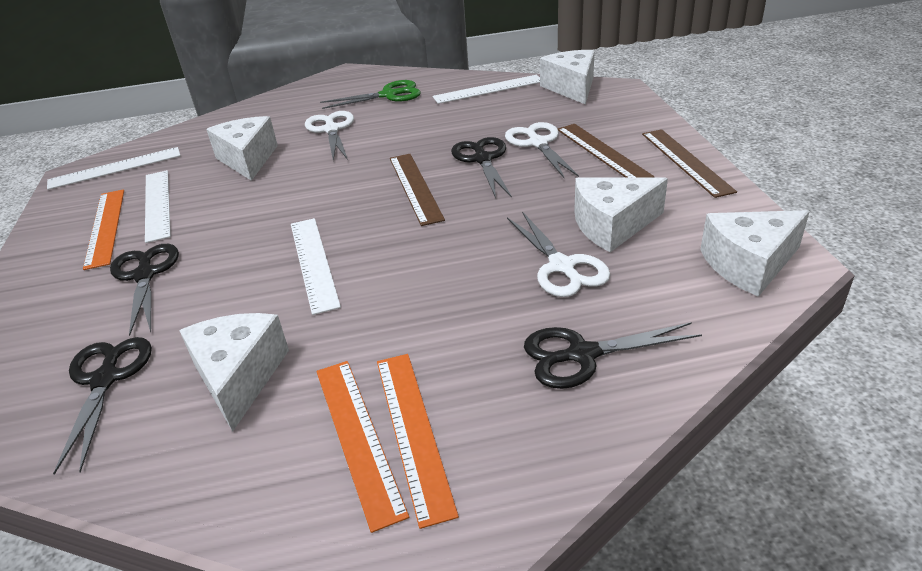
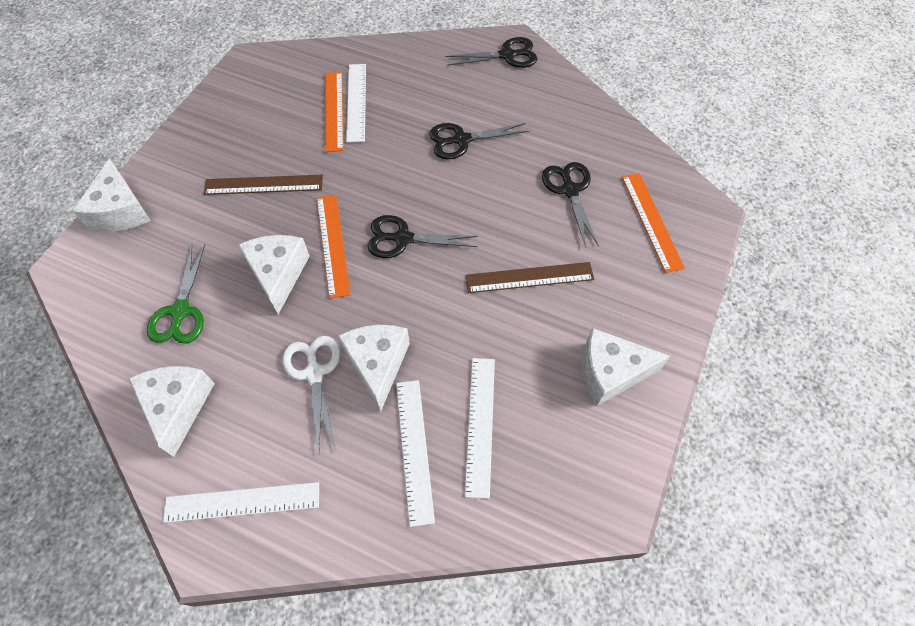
brown ruler: [390,154,445,226] [558,124,655,178] [642,129,737,198] = 3 -> [204,175,323,195] [465,262,594,293] = 2
white scissors: [305,111,354,161] [505,122,579,179] [507,211,610,297] = 3 -> [283,336,340,452] = 1

